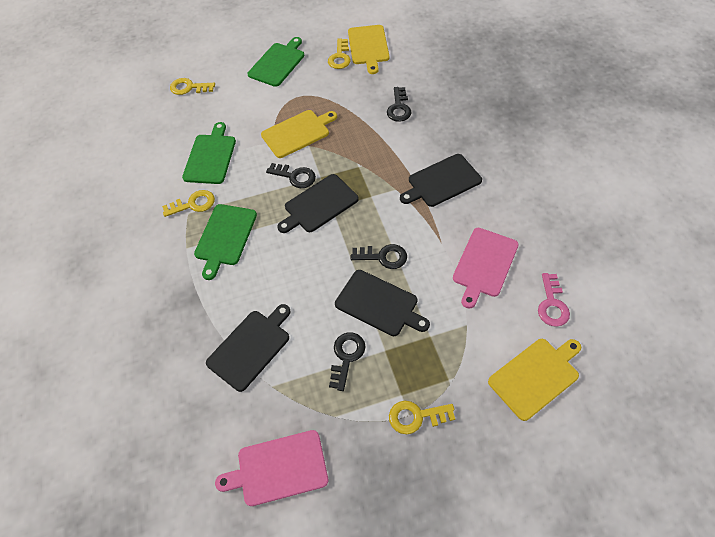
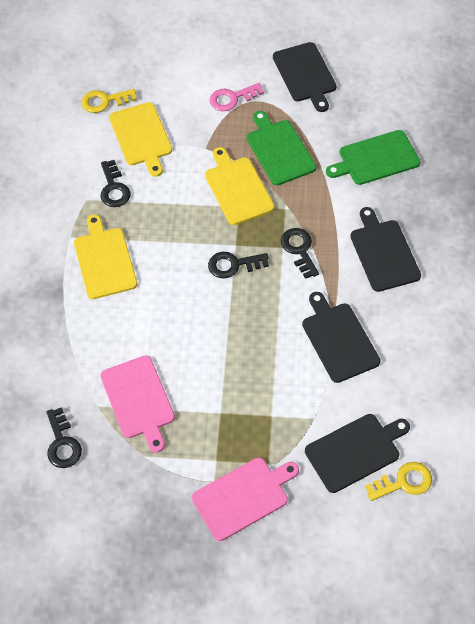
green cutting board: [182,122,236,184] [194,204,257,280] [248,37,304,87] = 3 -> [247,111,316,185] [326,130,420,185] = 2
yellow key: [162,190,215,217] [170,78,215,95] [328,39,351,69] [389,401,455,434] = 4 -> [81,89,137,113] [365,462,432,501] = 2

